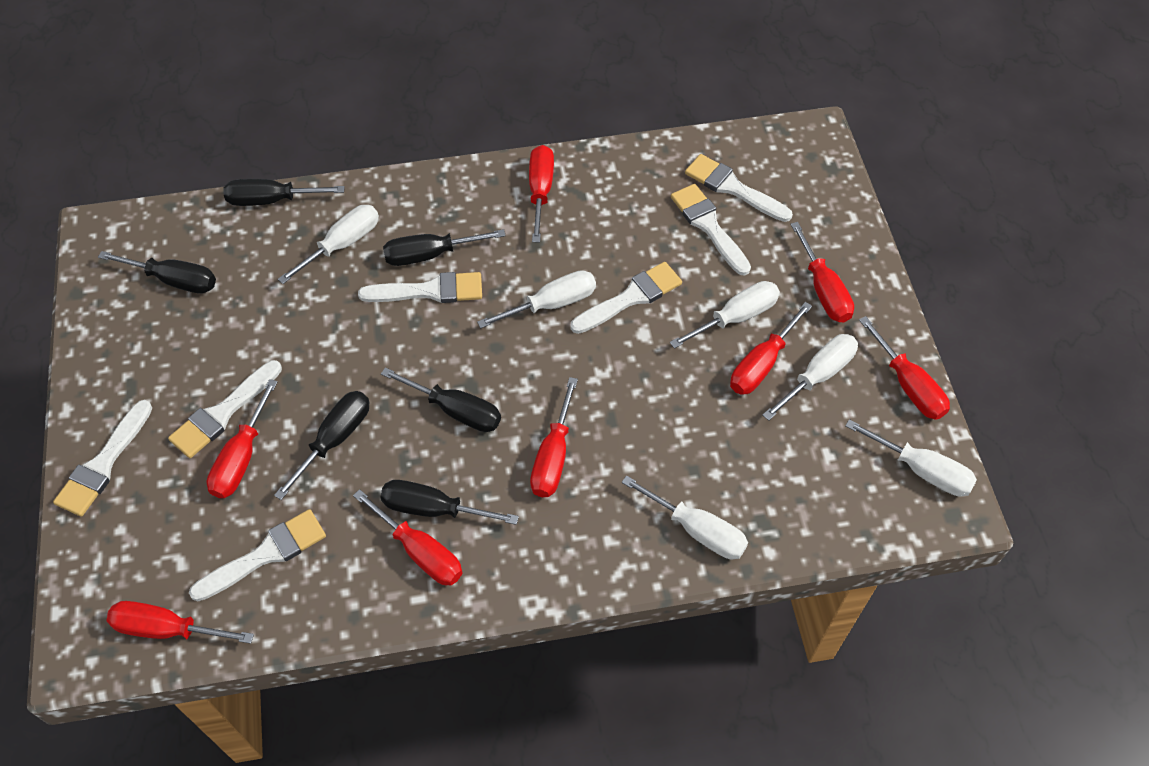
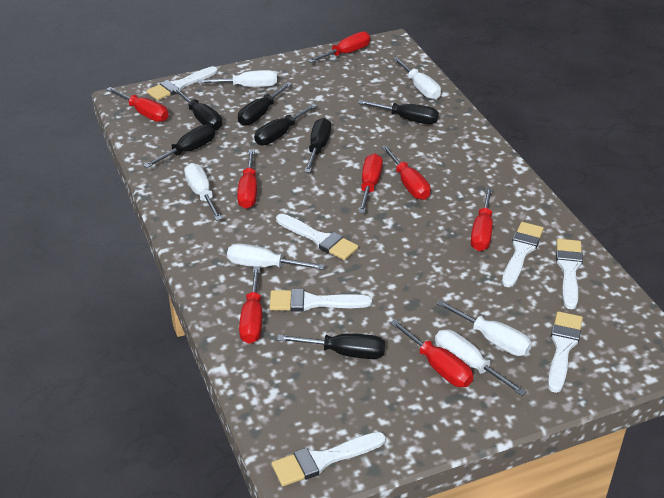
black screwdriver: [98,251,216,294] [223,179,345,206] [274,391,369,500] [380,480,519,525] [381,367,501,432] [383,229,506,266] = 6 -> [143,125,215,168] [173,88,222,130] [238,82,292,126] [254,103,317,145] [277,333,385,359] [304,118,331,173] [358,100,439,124] = 7

